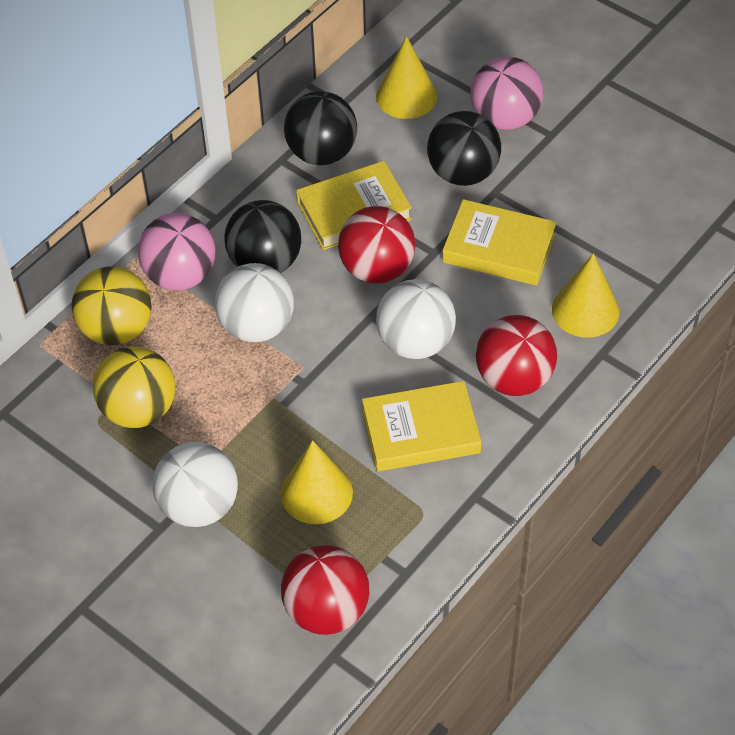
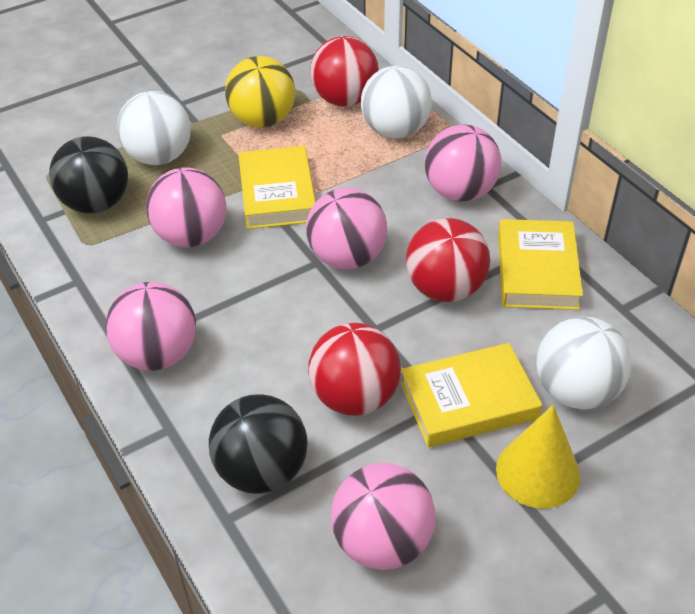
black ball: [224,200,301,273] [284,91,357,165] [427,111,501,186] = 3 -> [49,136,128,214] [209,394,308,494] = 2
pink ball: [138,213,215,291] [471,56,543,130] = 2 -> [106,282,196,371] [146,167,226,247] [306,188,387,269] [331,463,436,570] [425,124,501,202] = 5
yellow ball: [71,266,152,345] [93,346,175,428] = 2 -> [225,56,295,128] = 1
yellow cone: [281,440,353,524] [376,36,437,119] [552,253,619,338] = 3 -> [496,405,580,509] = 1

